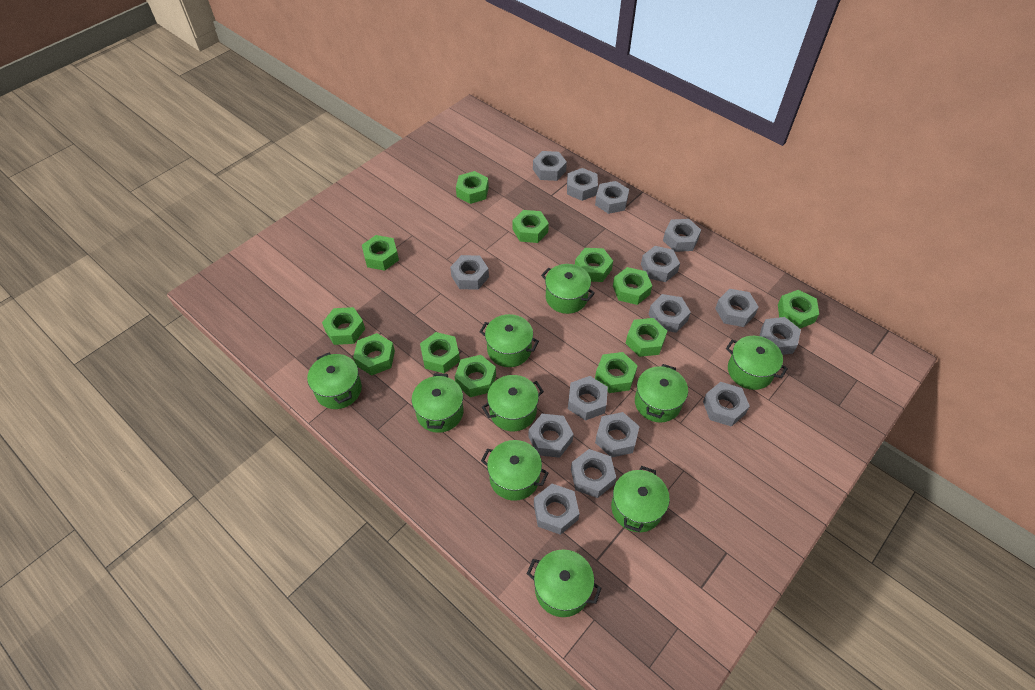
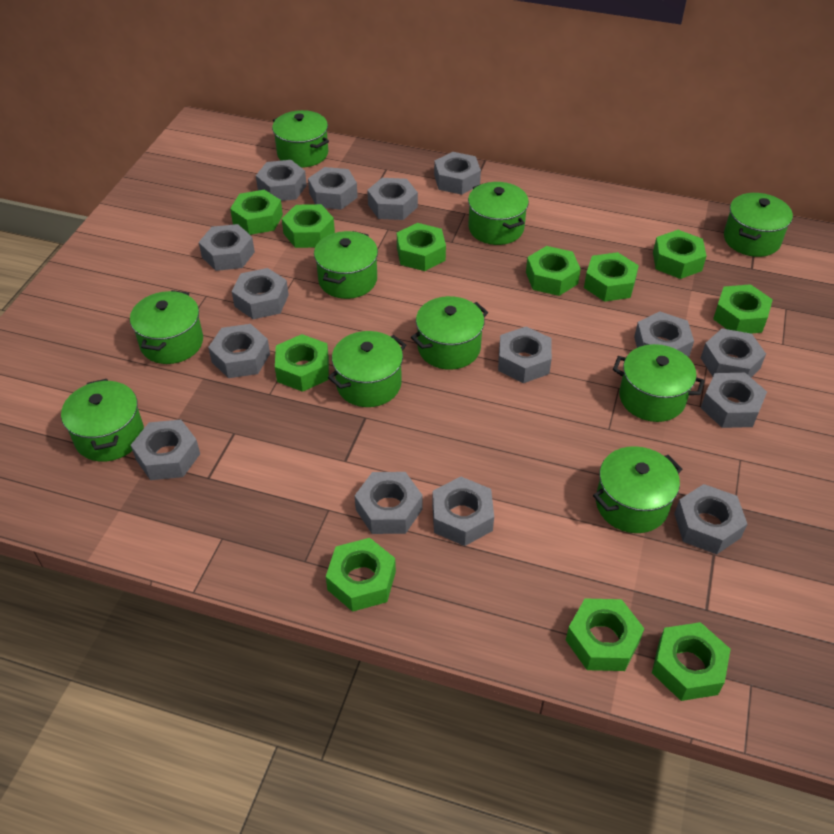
green nut: [322,307,365,345] [353,333,395,375] [362,235,399,271] [420,332,460,373] [455,355,496,397] [456,171,489,204] [513,210,549,243] [575,248,613,282] [595,352,638,393] [613,267,652,305] [626,318,667,357] [778,290,819,328] = 12 -> [230,190,283,235] [275,334,329,392] [282,204,335,248] [326,538,396,612] [397,223,446,271] [526,246,581,296] [566,599,645,671] [584,252,639,302] [652,622,731,701] [653,230,707,279] [713,284,773,333] = 11

